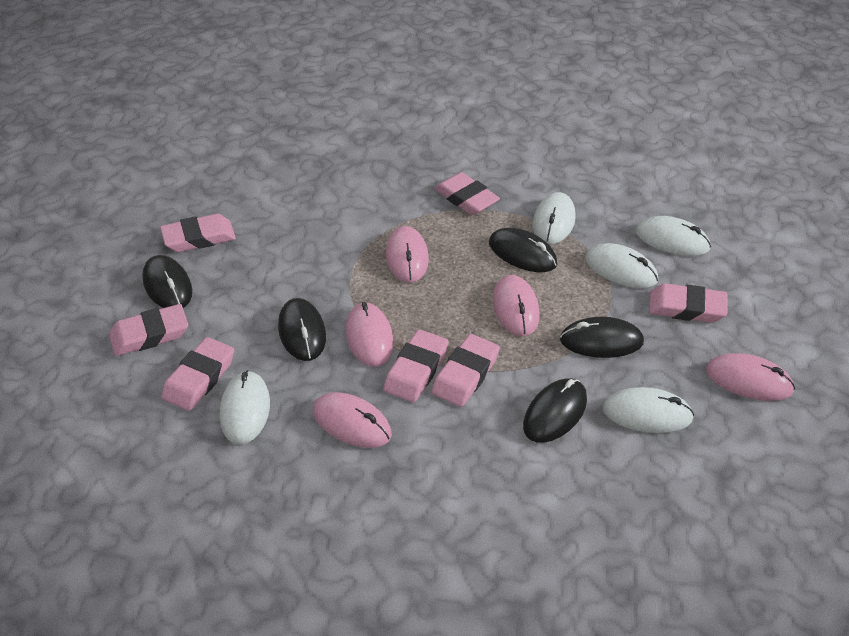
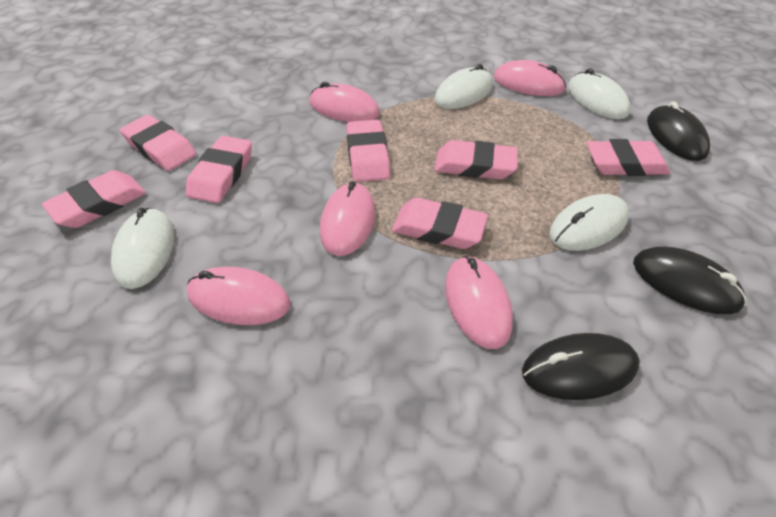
black mouse: [142,255,192,308] [278,298,326,361] [489,228,557,272] [523,378,587,443] [560,317,644,358] = 5 -> [522,333,640,400] [633,246,746,314] [647,101,710,161] = 3
white mouse: [220,370,270,444] [533,192,576,244] [585,243,658,288] [603,387,694,433] [636,216,711,256] = 5 -> [111,208,174,289] [434,64,493,109] [549,194,629,251] [568,68,631,119] = 4

